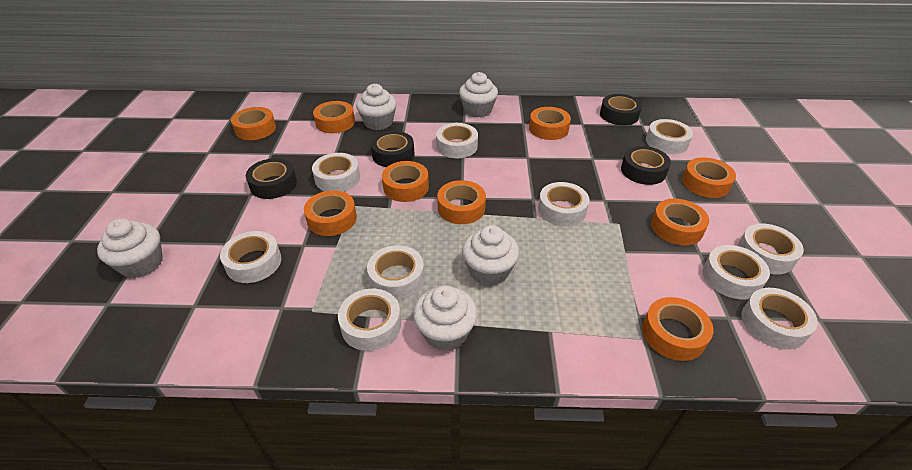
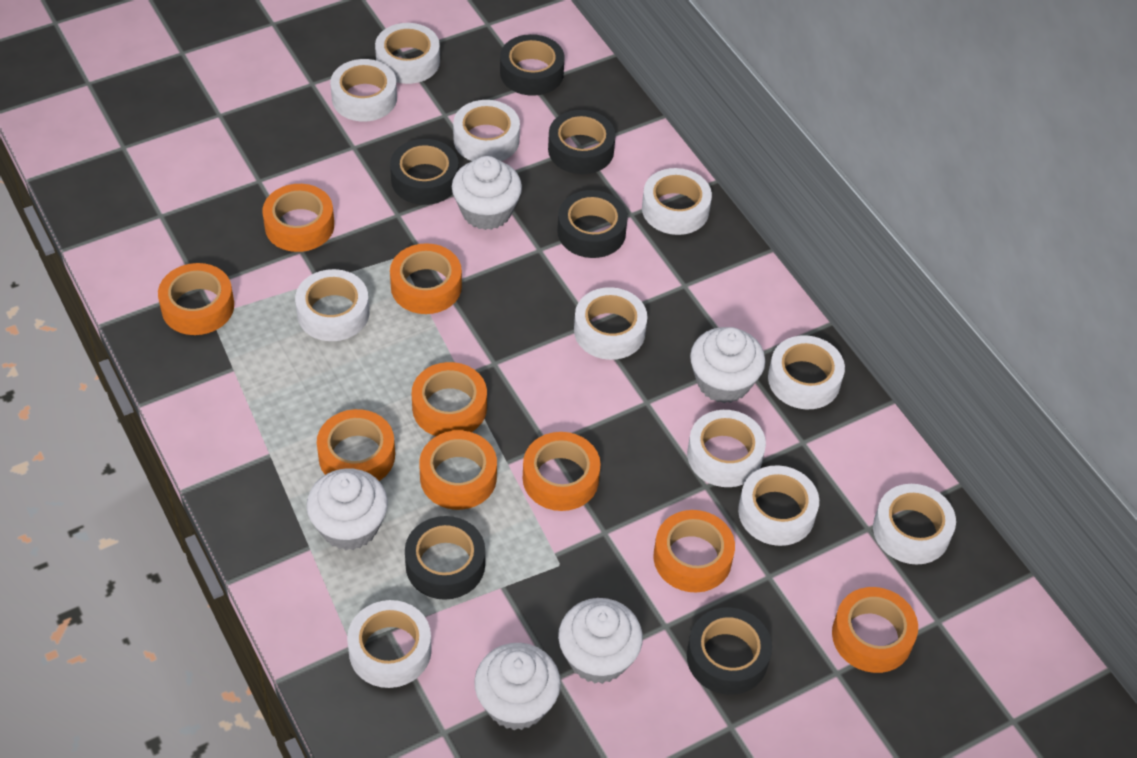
black tape: [246,158,297,199] [371,131,415,167] [600,94,642,126] [621,146,671,185] = 4 -> [390,139,459,205] [405,516,485,600] [500,34,565,96] [548,110,616,174] [557,190,628,258] [687,608,772,695] = 6
white tape: [220,231,282,283] [312,153,360,191] [338,289,401,351] [367,245,424,300] [436,123,478,158] [538,182,590,226] [646,119,693,154] [703,245,770,299] [738,224,804,274] [742,288,818,350] = 10 -> [295,269,369,341] [330,59,397,122] [347,600,432,688] [375,23,440,84] [453,100,520,161] [574,287,647,360] [642,168,712,235] [687,410,766,487] [738,465,819,546] [768,335,845,409] [873,484,956,564] = 11

